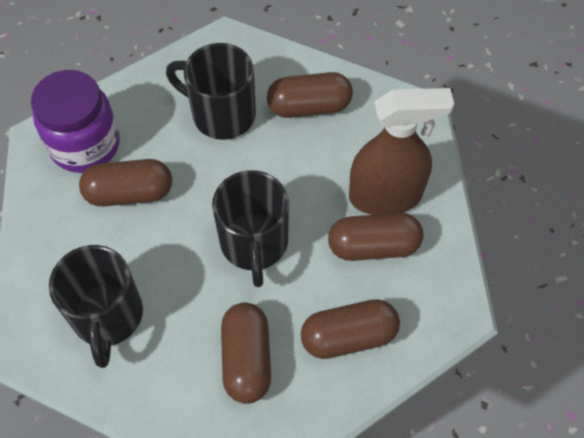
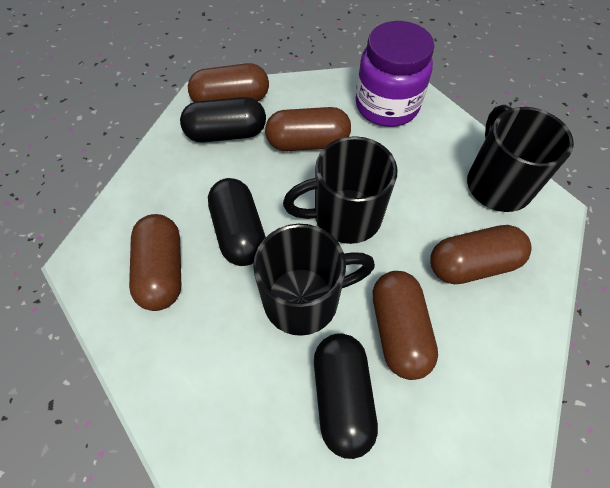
black capsule: none = 0 -> [180,97,266,142] [208,178,266,266] [314,333,378,459] = 3
brown spray bottle: [349,88,454,215] = 1 -> none = 0

